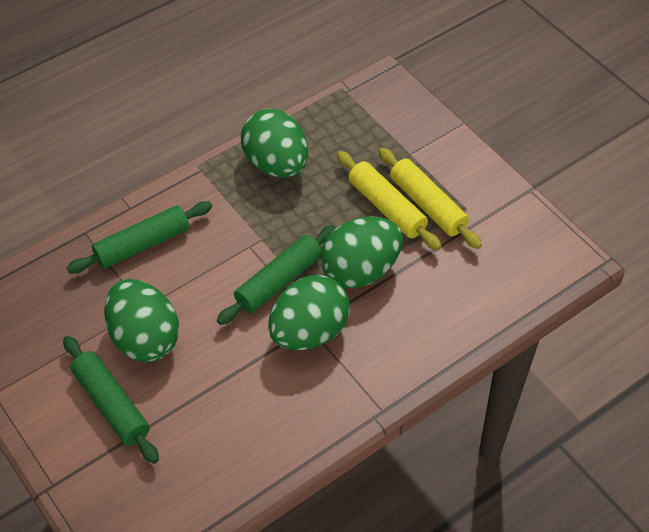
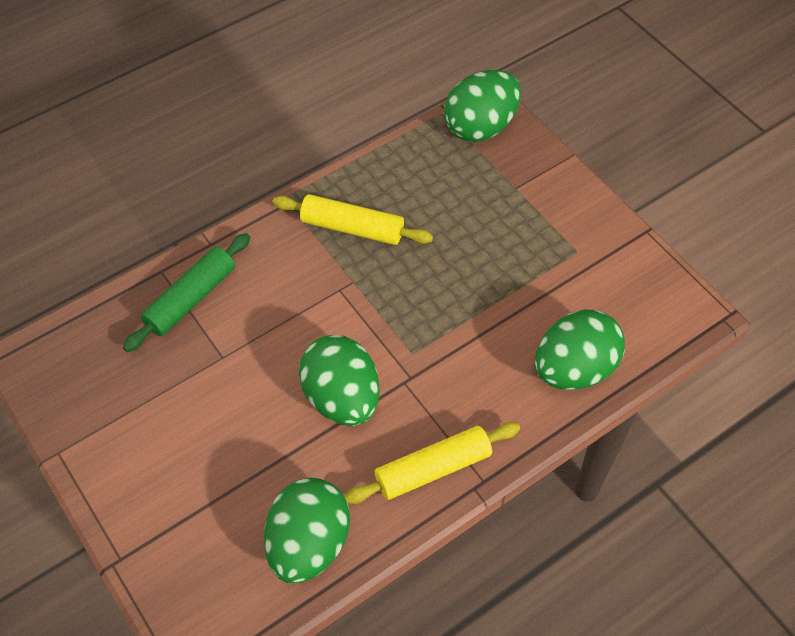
green rolling pin: [63,336,159,464] [67,201,212,274] [217,225,337,325] = 3 -> [123,233,250,352] = 1

